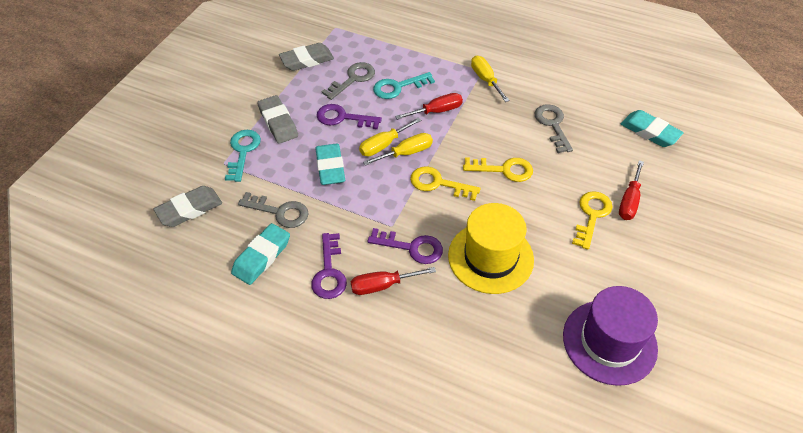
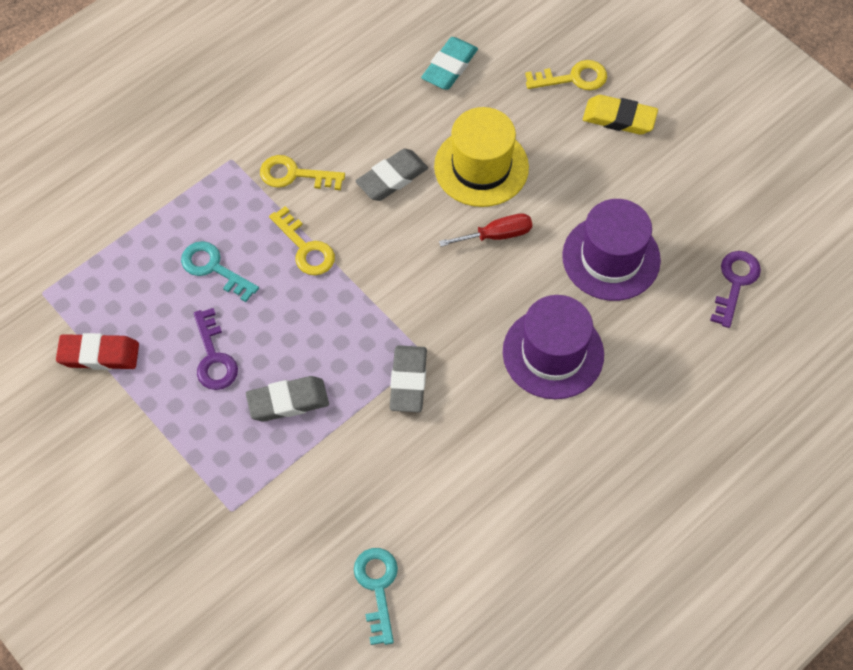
grey key: [238,192,309,228] [321,62,375,100] [535,104,573,153] = 3 -> none = 0
purple hat: [563,286,658,386] = 1 -> [503,295,604,399] [562,199,661,301] = 2
purple key: [311,233,347,299] [317,104,382,129] [367,228,443,264] = 3 -> [194,308,238,390] [710,251,761,328] = 2
red eraser: none = 0 -> [56,333,139,370] = 1
red screwdriver: [351,267,436,295] [395,93,463,120] [619,160,644,220] = 3 -> [439,213,532,247] = 1
turquoise eraser: [231,223,290,285] [315,143,345,185] [621,110,684,147] = 3 -> [421,37,478,90] = 1
yellow eraser: none = 0 -> [583,95,658,135] = 1
yellow screwdriver: [359,117,421,156] [363,133,433,166] [471,56,510,102] = 3 -> none = 0

